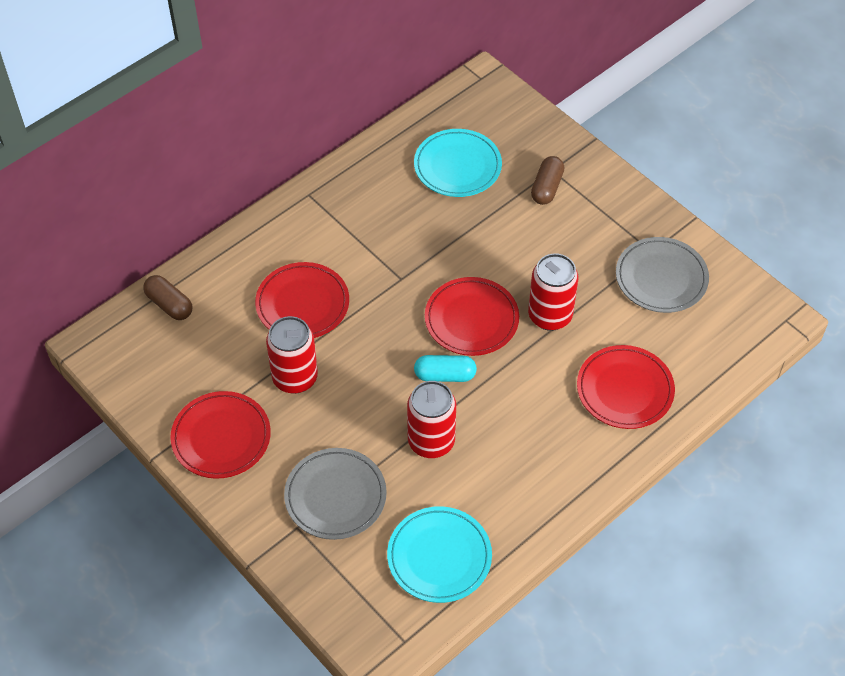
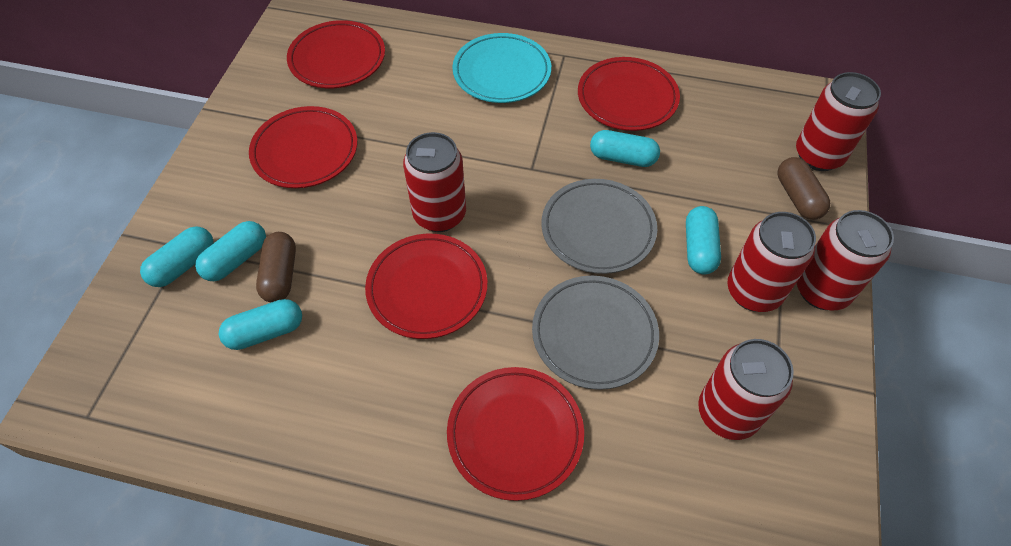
red can: [266,316,318,394] [407,381,456,458] [528,253,578,331] = 3 -> [403,132,466,232] [698,339,794,440] [727,212,816,312] [796,72,881,171] [797,210,894,310] = 5
red plate: [170,391,271,479] [255,262,349,338] [425,277,519,356] [577,345,675,429] = 4 -> [249,106,357,188] [287,20,385,88] [365,234,487,339] [447,367,584,501] [578,57,680,131] = 5
turquoise capsule: [414,355,477,382] = 1 -> [140,226,214,287] [195,221,266,281] [219,299,302,350] [590,130,660,167] [686,206,721,274] = 5
turquoise plate: [387,506,492,603] [414,129,502,197] = 2 -> [452,33,551,103] = 1

